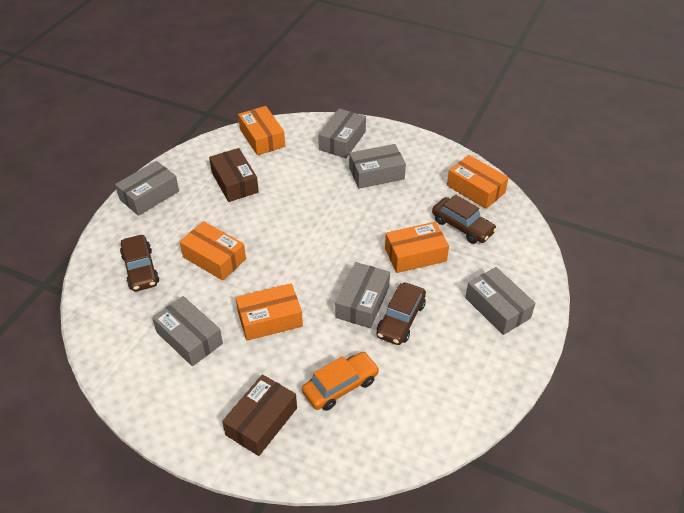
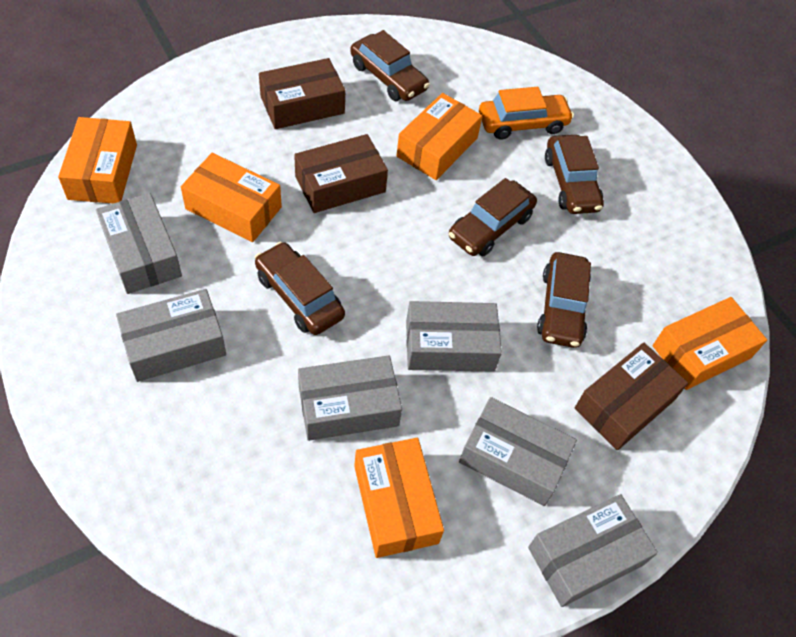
brown box: [209,148,259,202] [222,374,297,456] = 2 -> [259,58,345,129] [294,134,388,213] [575,342,688,450] = 3
brown car: [120,235,159,292] [376,282,426,345] [432,194,497,244] = 3 -> [255,242,345,335] [350,30,430,101] [449,178,537,257] [537,252,591,348] [545,135,604,214] = 5

